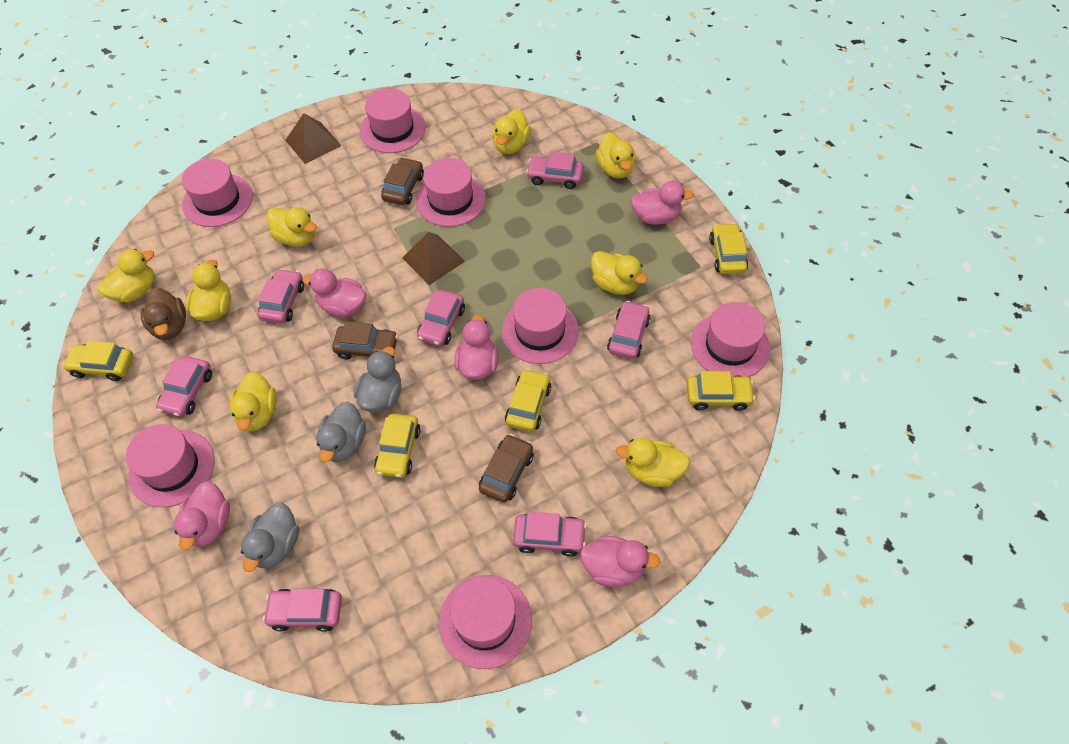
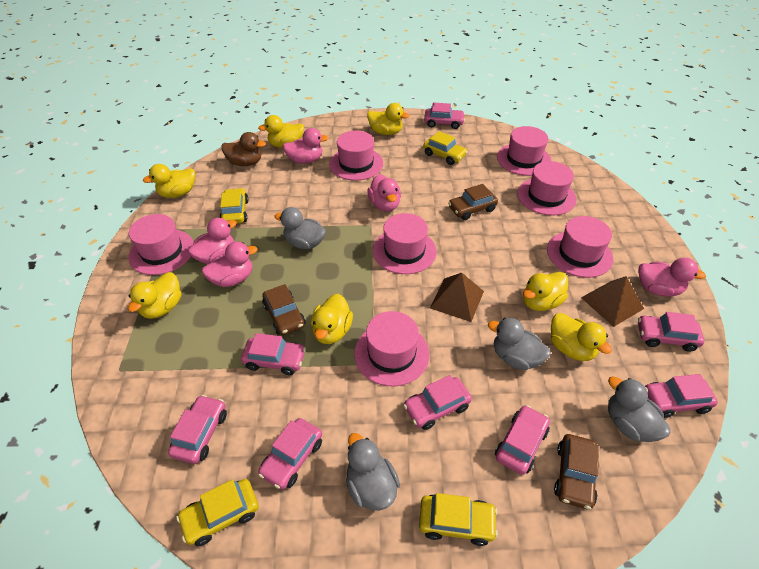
grey duck: [241,503,299,572] [316,402,366,462] [354,347,401,412] = 3 -> [274,207,326,249] [346,433,400,511] [488,318,550,370] [608,376,671,442] = 4
pink car: [156,356,212,417] [258,269,304,324] [263,589,342,632] [417,290,465,346] [513,512,587,557] [526,151,584,189] [607,301,651,359] = 7 -> [168,395,227,464] [241,333,306,375] [258,418,322,490] [403,375,472,430] [424,103,465,129] [495,405,550,475] [638,312,704,352] [645,374,718,418] = 8
yellow car: [62,341,133,381] [374,414,420,478] [505,369,551,432] [687,371,755,411] [709,223,748,274] = 5 -> [177,479,259,546] [220,188,248,224] [419,493,498,546] [423,131,468,165] = 4
yellow duck: [97,249,155,302] [186,260,231,321] [230,372,277,431] [266,207,317,247] [492,109,531,154] [591,251,648,295] [596,132,635,178] [616,437,690,487] = 8 -> [128,272,181,319] [143,164,195,198] [258,115,304,148] [311,294,353,344] [367,103,409,135] [523,272,568,311] [551,313,612,361] = 7

